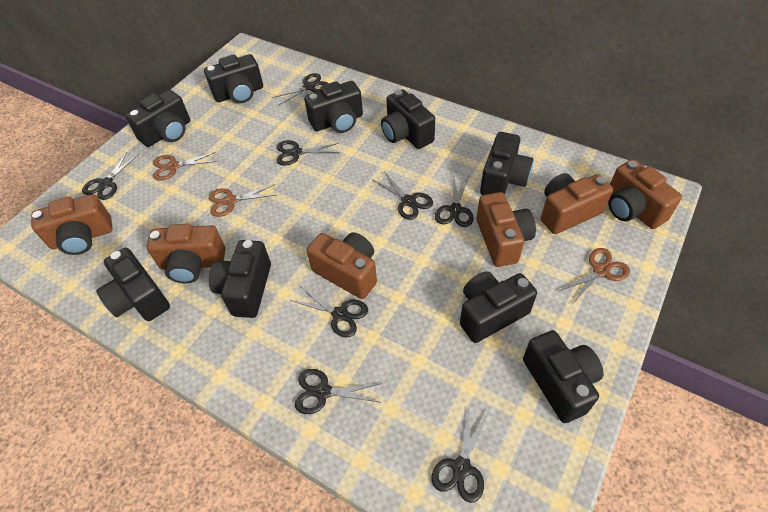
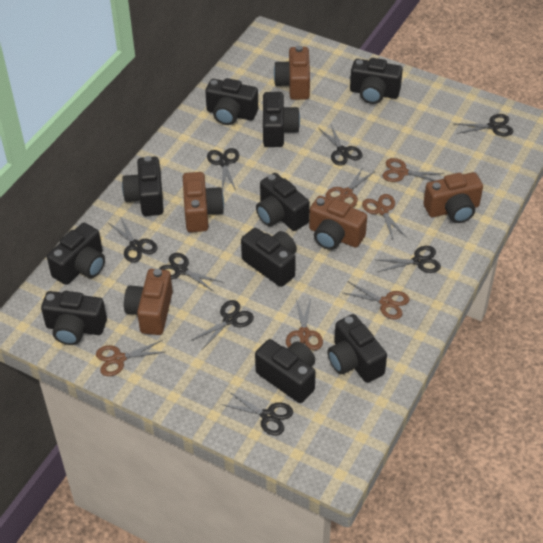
black camera: [96,248,170,321] [125,90,190,147] [204,54,263,103] [209,240,271,318] [304,81,363,133] [381,89,435,149] [460,271,537,343] [480,132,534,195] [523,330,604,423] = 9 -> [41,291,107,345] [47,223,105,285] [122,156,164,216] [205,78,258,125] [241,228,297,287] [255,339,316,403] [256,173,310,231] [263,92,300,147] [327,314,387,383] [350,58,403,104] = 10
brown camera: [31,194,112,255] [146,224,225,283] [306,232,377,299] [476,192,536,267] [541,173,613,234] [608,159,682,229] = 6 -> [124,269,173,335] [183,172,224,232] [274,45,310,100] [309,196,367,250] [424,172,483,223] = 5
brown scissors: [153,152,217,181] [209,184,276,217] [558,248,630,303] = 3 -> [96,340,164,376] [286,298,323,350] [326,167,375,208] [343,282,410,319] [362,194,407,241] [383,158,444,182] = 6

